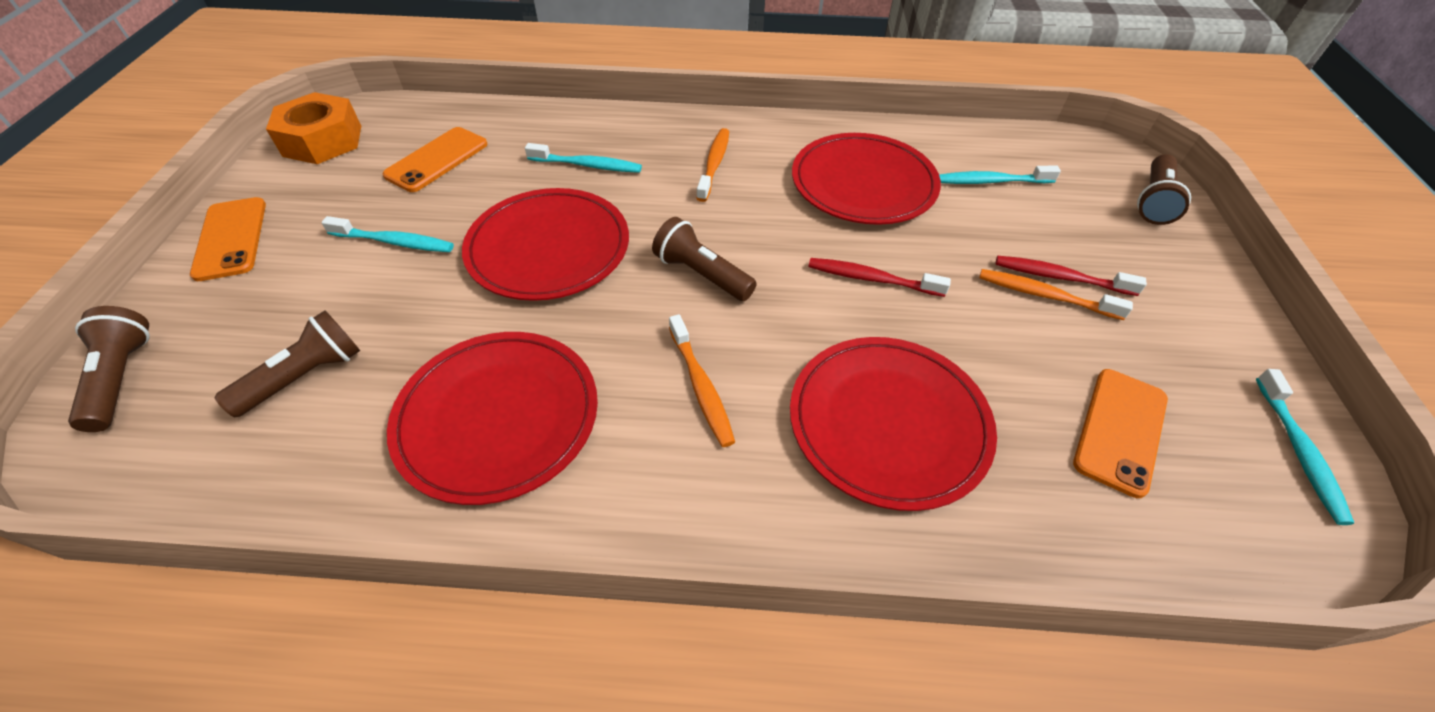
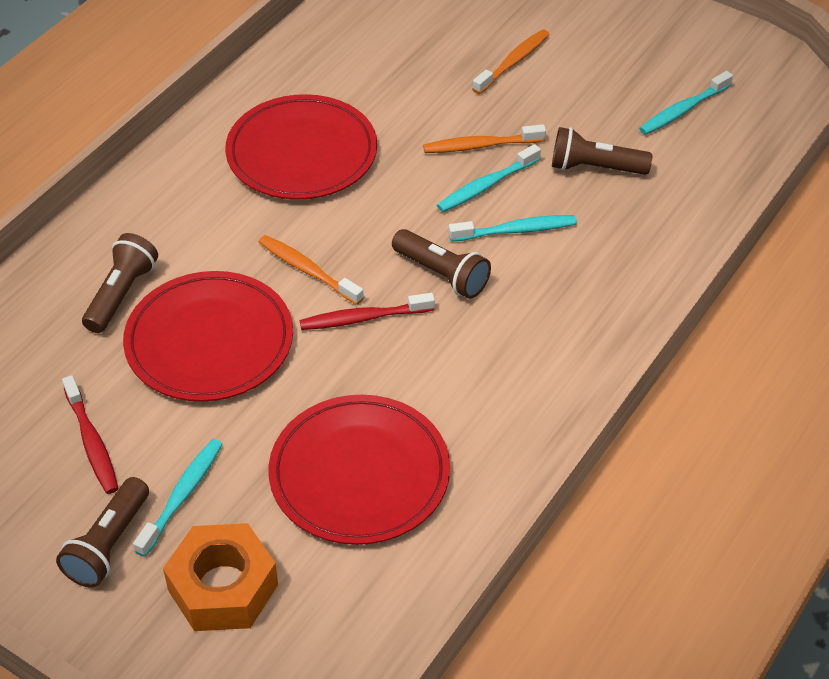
orange phone: [190,197,266,281] [382,127,488,192] [1073,369,1168,498] = 3 -> none = 0
red plate: [387,332,598,505] [462,188,629,301] [790,337,997,511] [792,133,941,225] = 4 -> [123,271,293,402] [225,94,377,200] [269,395,450,545] = 3

